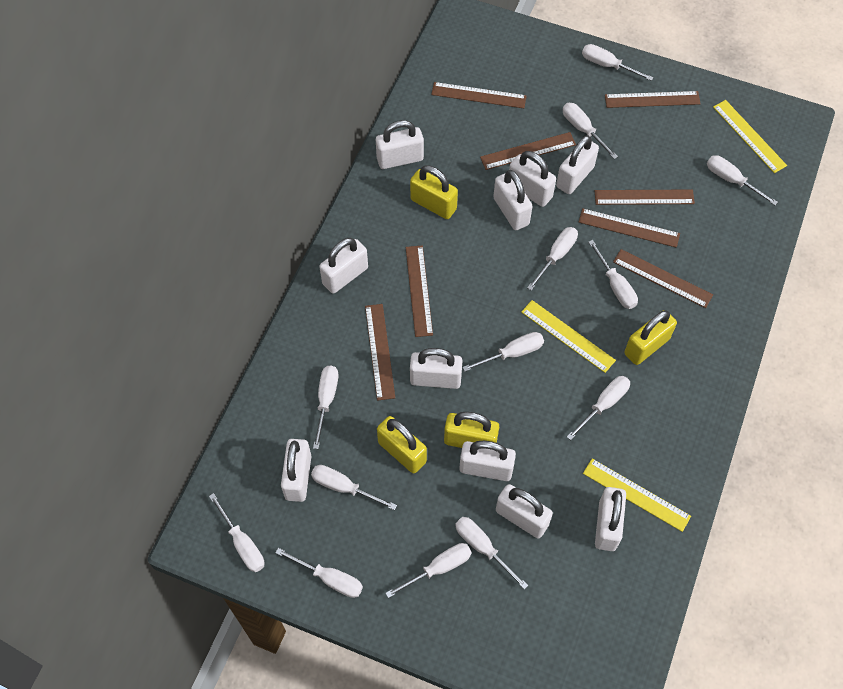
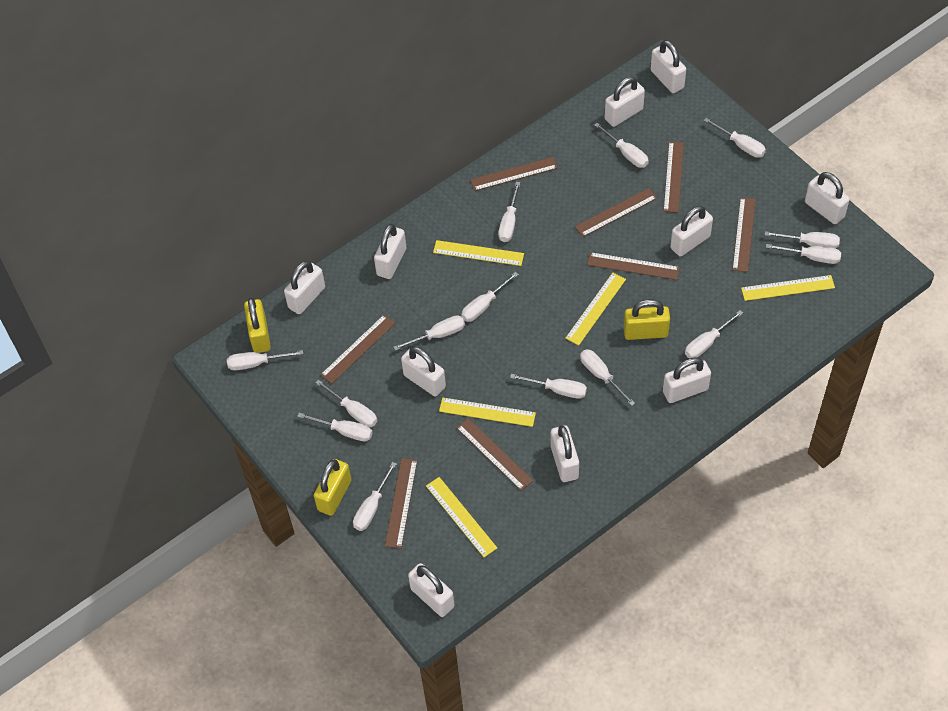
white screwdriver: [209,493,264,572] [275,548,363,598] [311,465,397,510] [313,365,339,449] [385,543,472,598] [455,517,528,589] [462,332,544,372] [527,227,578,291] [563,103,618,159] [567,376,630,440] [582,44,654,81] [588,240,638,309] [707,155,778,205] = 13 -> [227,350,303,370] [297,413,373,441] [315,380,377,427] [353,462,397,531] [393,315,465,351] [461,272,519,322] [498,182,521,242] [510,374,587,399] [580,349,635,406] [594,123,649,168] [685,310,743,358] [704,118,766,158] [765,231,840,248] [766,244,841,264] = 14
yellow padlock: [377,416,427,474] [410,165,458,219] [444,412,499,448] [624,310,677,365] = 4 -> [244,298,271,353] [314,459,352,516] [623,299,670,340] = 3
yellow ruler: [521,300,616,373] [583,459,691,532] [713,100,787,173] = 3 -> [426,477,497,557] [433,240,524,266] [439,397,536,427] [565,273,626,345] [741,275,835,301] = 5

